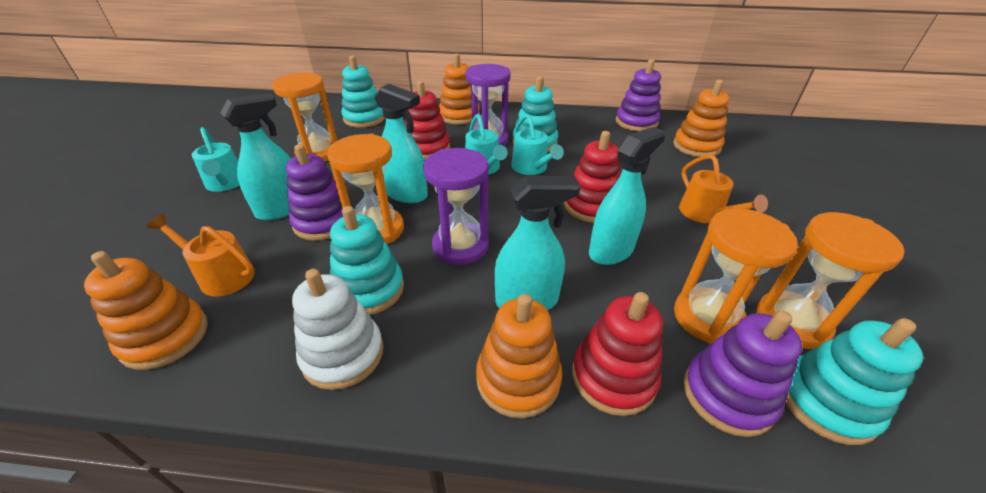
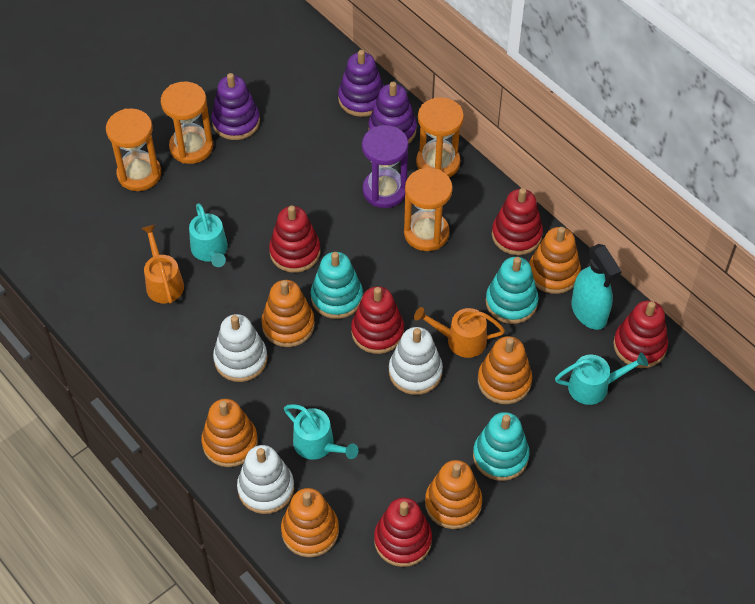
orange stacking toy: [84,251,208,370] [439,53,480,125] [476,294,562,418] [673,80,729,157] = 4 -> [201,399,258,467] [261,280,315,347] [281,488,339,557] [425,460,482,529] [478,336,532,404] [529,227,581,294] = 6
purple hourglass: [423,148,489,265] [466,64,511,146] = 2 -> [362,125,408,208] = 1
red stacking toy: [405,81,450,160] [564,131,621,223] [572,292,663,416] = 3 -> [269,205,321,273] [351,286,404,354] [374,497,432,567] [492,188,543,255] [613,301,668,368] = 5
turquoise spray bottle: [221,93,291,220] [374,84,428,203] [495,176,580,310] [589,127,665,265] = 4 -> [571,244,622,330] = 1
turquoise stacking toy: [330,206,404,315] [342,56,385,128] [513,76,558,152] [785,318,923,445] = 4 -> [311,252,363,319] [473,412,529,481] [486,257,539,324] = 3
white stacking toy: [292,269,384,390] = 1 -> [213,314,268,382] [237,445,294,514] [389,327,443,395] = 3

